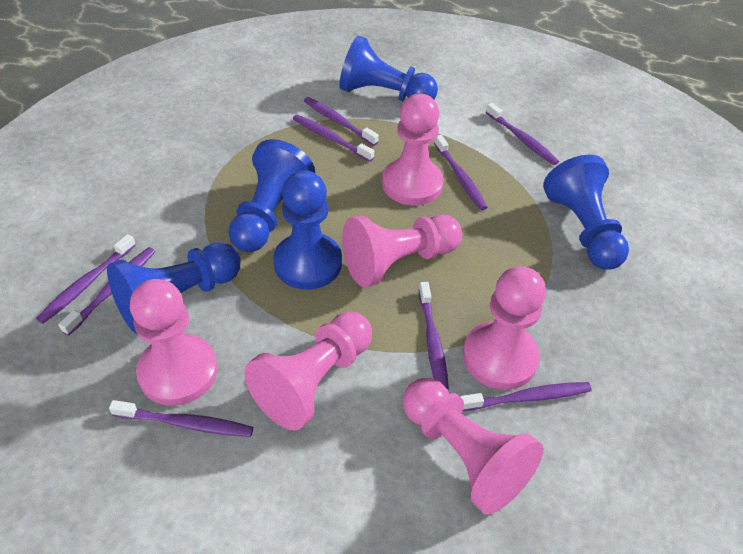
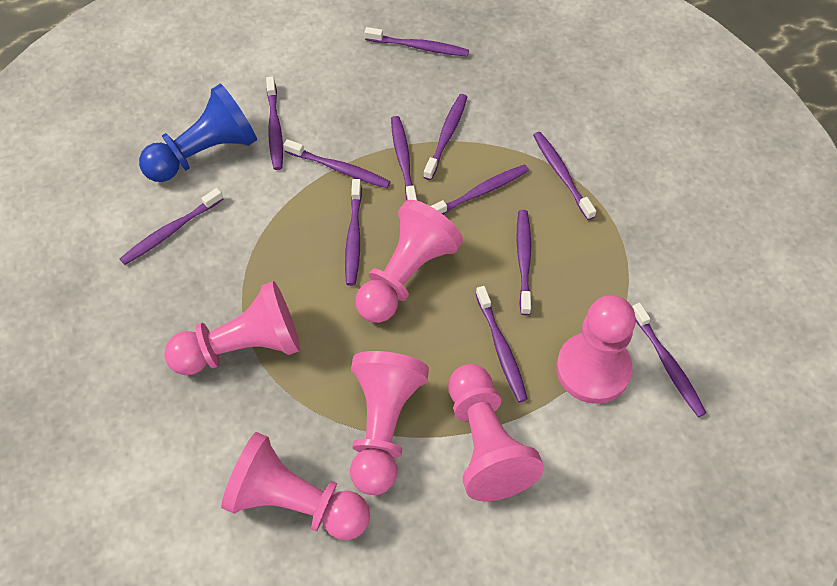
blue pawn: [107,242,240,334] [228,139,315,252] [273,170,342,290] [339,36,438,101] [543,155,629,270] = 5 -> [139,84,257,182] = 1
purple toothbrush: [36,234,136,324] [58,247,155,336] [109,400,253,437] [293,115,374,162] [304,97,379,146] [419,282,449,392] [434,135,488,210] [460,382,592,411] [486,103,559,165] = 9 -> [120,188,223,265] [266,76,283,170] [283,139,391,188] [345,179,362,286] [365,27,469,57] [391,116,417,201] [423,94,467,180] [431,164,529,215] [476,286,528,402] [517,210,531,315] [533,132,596,220] [632,303,706,417] = 12

